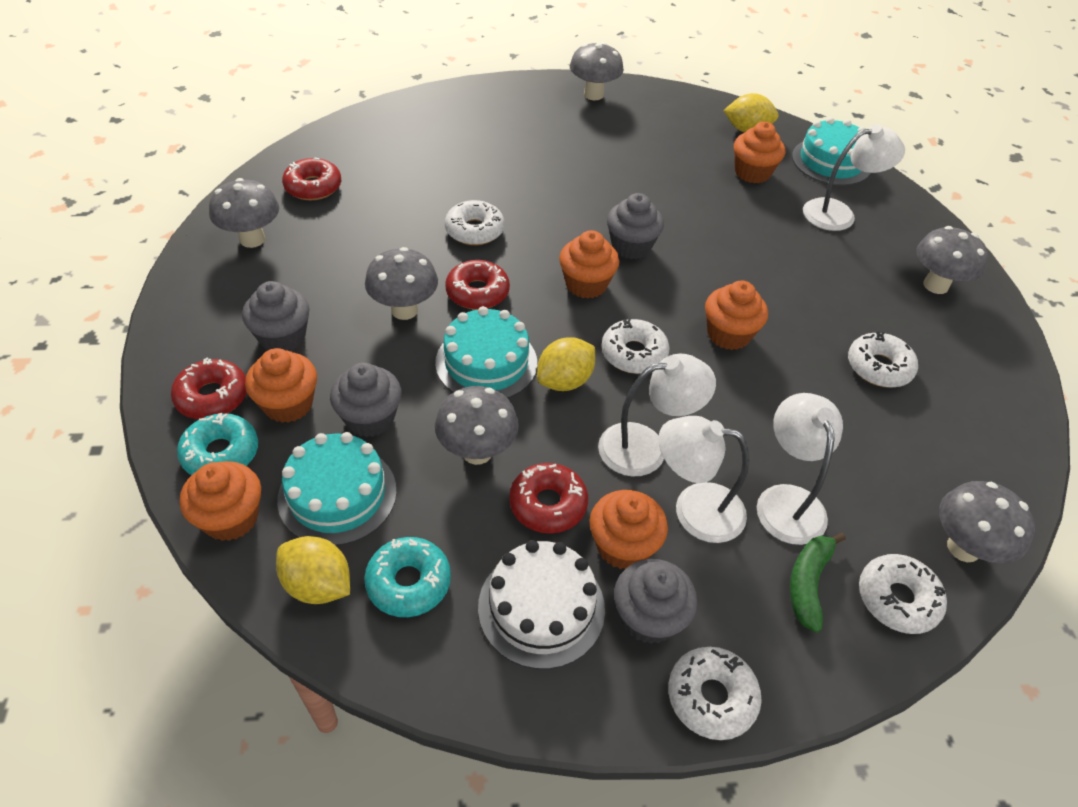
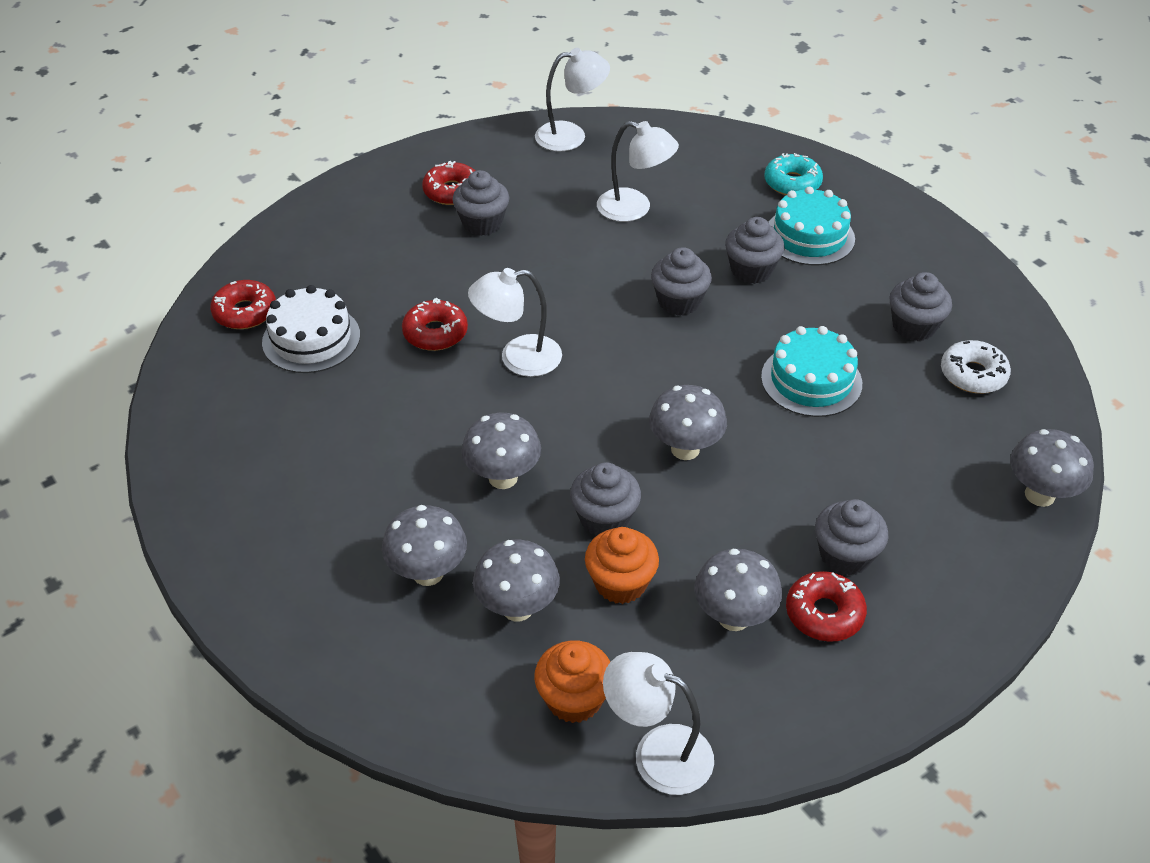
green banana: [790,533,846,633] = 1 -> none = 0
grey cupcake: [242,281,310,351] [330,363,402,437] [607,193,664,259] [614,559,697,644] = 4 -> [453,170,509,236] [570,462,641,536] [651,247,712,316] [725,217,785,284] [815,499,888,576] [889,272,952,341] = 6
orange cupcake: [180,461,261,541] [245,348,317,423] [559,230,619,299] [590,490,668,569] [705,281,768,350] [734,122,785,183] = 6 -> [534,641,610,723] [585,527,659,604] = 2
turquoise cake: [277,432,397,546] [435,306,537,398] [792,117,870,186] = 3 -> [761,326,862,417] [769,186,855,266] = 2
turquoise donut: [177,413,258,475] [364,537,451,617] = 2 -> [765,153,823,195] = 1
white donut: [445,200,504,245] [601,318,669,374] [668,647,762,740] [848,332,918,388] [859,554,947,634] = 5 -> [941,340,1011,393] = 1
yellow lemon: [276,536,350,604] [537,337,595,391] [723,93,779,133] = 3 -> none = 0

